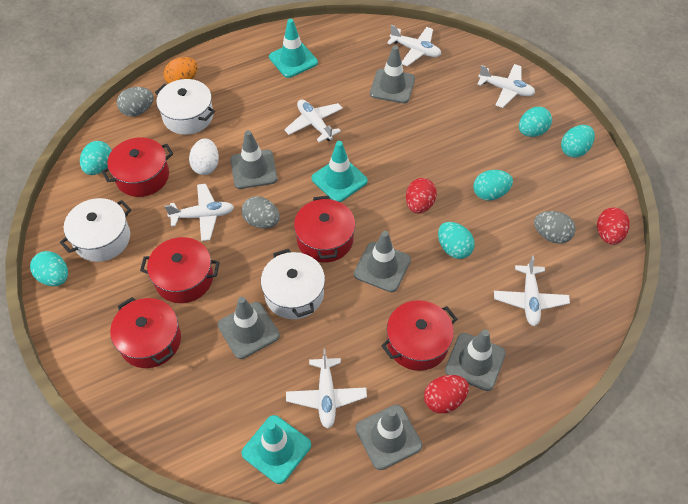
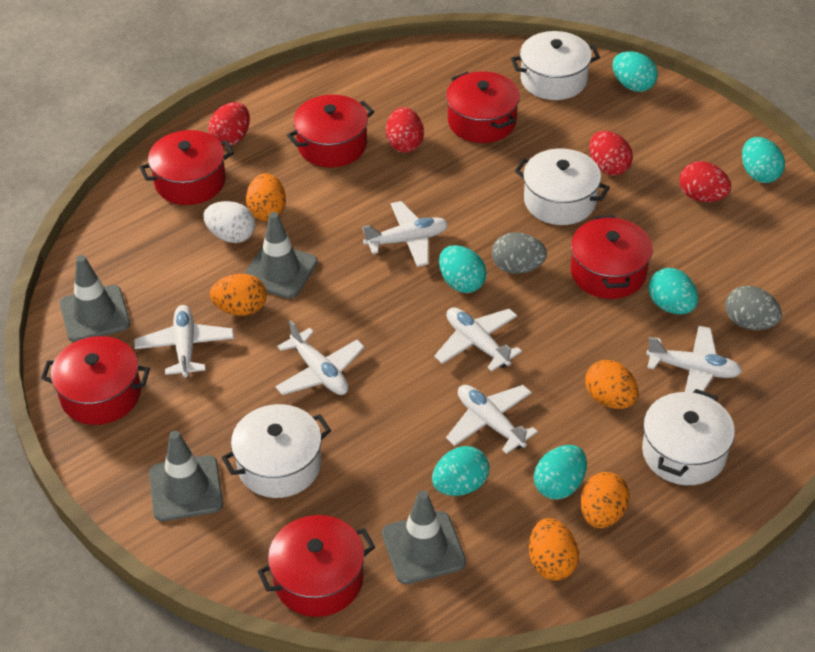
grey egg: [117,87,154,116] [242,196,280,228] [534,211,576,244] = 3 -> [492,232,547,274] [726,286,782,330] = 2
grey traffic cone: [218,297,280,359] [230,130,278,189] [354,231,411,292] [355,405,422,470] [370,45,415,104] [445,329,506,391] = 6 -> [60,255,130,342] [149,431,223,521] [244,212,318,299] [382,491,466,584] = 4
orange egg: [164,57,197,84] = 1 -> [210,274,267,316] [246,173,286,221] [529,518,579,581] [580,472,630,528] [585,360,638,409] = 5
red egg: [406,178,437,214] [424,375,469,414] [597,207,630,245] = 3 -> [208,102,250,146] [386,107,424,153] [589,131,633,176] [680,161,731,202] = 4
red pot: [102,137,173,197] [110,297,181,368] [140,237,220,303] [294,196,355,263] [381,300,457,371] = 5 -> [41,336,150,425] [139,130,234,205] [257,515,375,617] [287,95,374,167] [446,71,520,143] [571,215,653,299] = 6
turquoise traffic cone: [241,415,311,484] [269,19,318,78] [312,141,368,202] = 3 -> none = 0
white pot: [60,198,131,262] [155,79,215,135] [261,249,325,319] = 3 -> [222,404,331,498] [511,31,600,100] [515,148,610,225] [642,389,735,485] = 4

